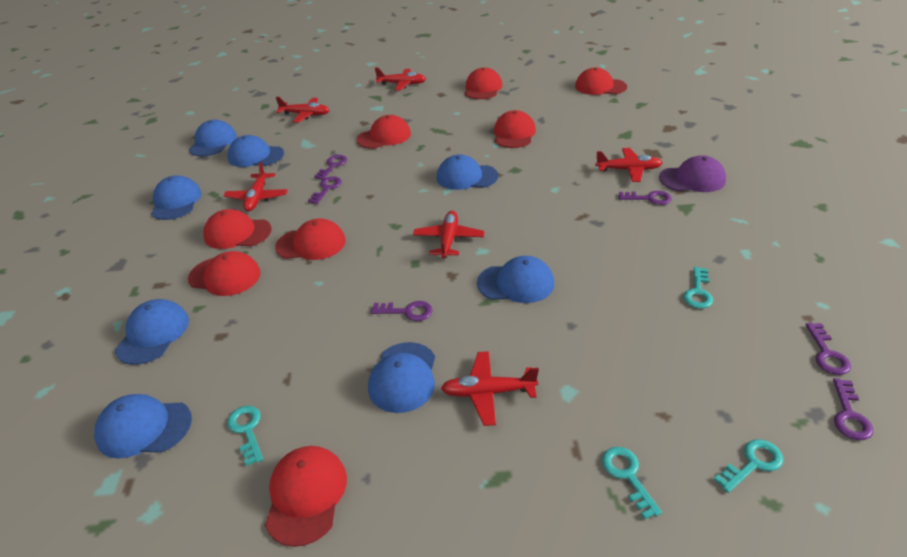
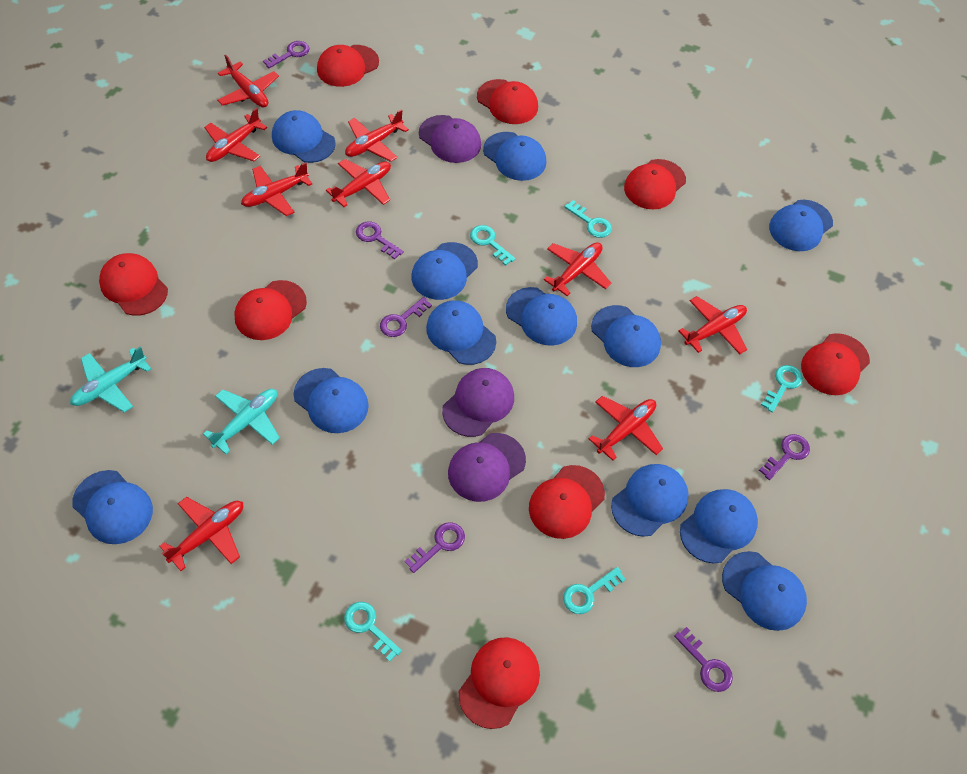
blue cap: [94,394,192,459] [115,299,189,365] [151,175,202,220] [189,120,237,156] [227,135,284,167] [368,342,435,413] [437,154,498,190] [477,256,554,303] = 8 -> [72,470,153,544] [272,110,336,163] [294,368,369,433] [411,242,478,300] [426,300,496,365] [483,132,546,181] [506,287,577,346] [591,305,661,367] [611,464,689,537] [680,489,758,563] [722,551,807,631] [769,200,833,251] = 12
purple cap: [659,155,726,192] = 1 -> [419,115,481,163] [442,368,514,437] [448,433,526,502] = 3
red plane: [223,161,288,211] [276,97,329,123] [375,68,426,90] [413,211,485,258] [441,351,539,426] [595,148,663,182] = 6 -> [160,497,243,571] [204,108,267,162] [217,55,279,107] [241,162,313,216] [326,159,391,207] [345,109,409,162] [544,242,611,296] [589,396,663,461] [678,296,747,354] = 9
turquoise key: [227,406,263,466] [602,447,662,519] [683,267,713,309] [714,439,783,493] = 4 -> [344,602,402,662] [470,225,515,266] [563,567,626,614] [564,200,612,238] [761,365,803,413] = 5
turquoise plane: none = 0 -> [70,346,151,413] [203,389,280,454] = 2

